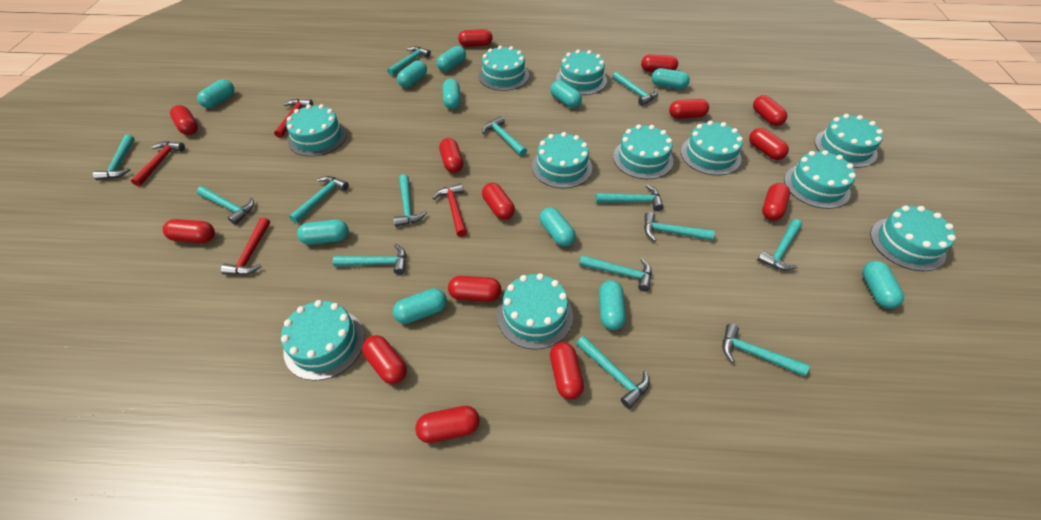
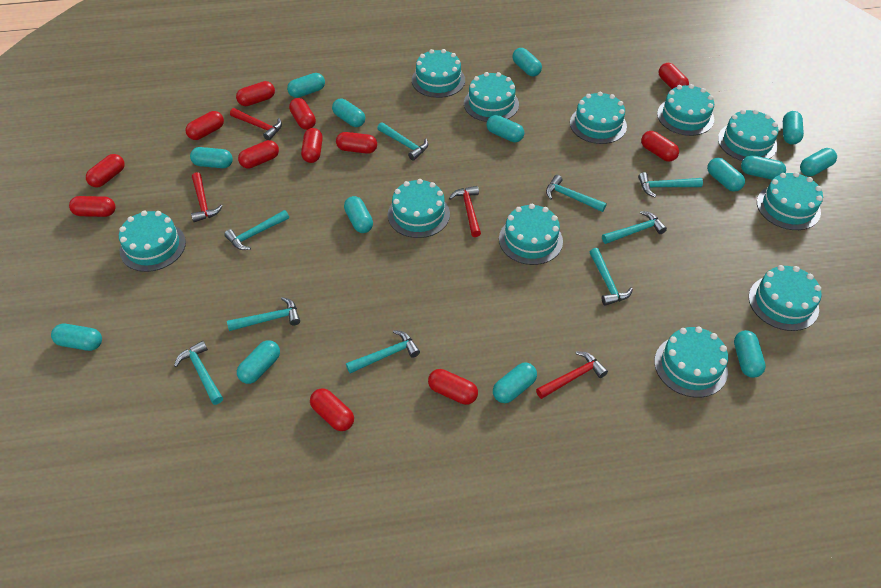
red capsule: [163,219,215,243] [170,105,198,135] [362,335,407,384] [415,406,480,443] [439,138,463,173] [448,276,501,302] [458,29,493,47] [482,183,515,220] [550,342,584,400] [641,54,678,72] [669,99,709,119] [749,128,789,160] [753,95,787,126] [762,183,790,221] = 14 -> [69,196,116,217] [86,154,125,187] [185,111,224,140] [236,81,275,106] [238,140,279,169] [289,98,316,130] [301,128,323,163] [310,388,354,431] [336,132,377,154] [428,369,478,405] [641,131,679,162] [659,63,689,89] = 12
turquoise capsule: [197,79,234,108] [297,219,349,245] [393,288,447,324] [397,60,427,88] [437,46,466,72] [443,79,461,109] [540,207,576,247] [550,80,582,108] [599,280,626,330] [651,68,690,89] [862,261,904,309] = 11 -> [51,324,102,351] [190,147,233,168] [237,340,280,384] [287,73,325,98] [332,99,365,127] [344,196,373,233] [486,115,524,142] [493,363,537,403] [512,48,542,76] [707,158,745,192] [734,330,766,378] [741,155,786,180] [783,111,804,145] [800,148,837,176] = 14
turquoise hammer: [93,134,135,180] [197,186,254,225] [289,176,349,223] [333,244,406,275] [387,46,431,76] [393,174,427,227] [482,116,527,156] [576,336,650,409] [579,255,652,291] [596,185,663,211] [612,72,658,106] [644,212,715,241] [723,324,809,376] [757,219,802,271] = 14 -> [174,341,223,405] [224,210,289,250] [227,297,300,331] [346,330,420,373] [377,122,428,161] [546,175,607,212] [590,248,633,306] [602,211,667,244] [638,172,703,197] = 9

